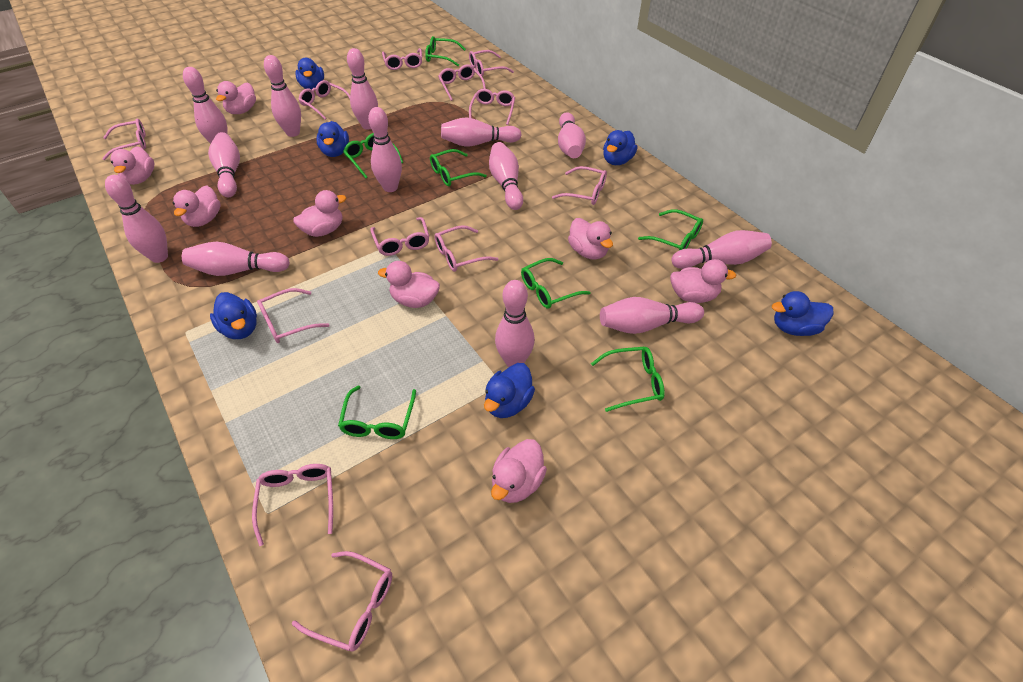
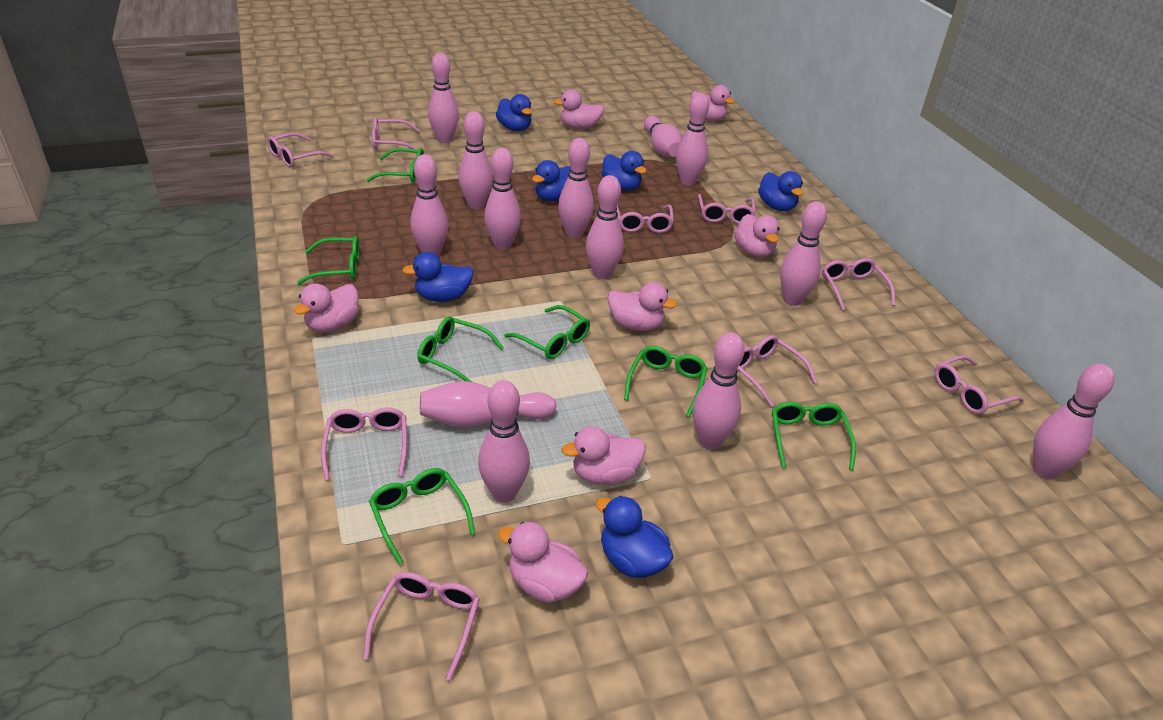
pink duck: [111,146,154,185] [173,185,221,227] [216,81,256,114] [293,190,346,237] [378,261,440,308] [491,439,547,503] [568,218,613,260] [670,259,736,303] = 8 -> [294,283,359,332] [498,522,588,603] [553,89,604,129] [562,426,646,485] [608,282,677,331] [691,85,735,121] [734,214,780,257] = 7
pink glasses: [102,119,146,160] [252,464,333,546] [257,288,329,343] [292,551,392,651] [298,80,350,119] [370,217,429,256] [382,48,422,70] [434,225,498,272] [438,64,486,101] [469,50,514,77] [469,89,515,125] [552,166,607,205] = 12 -> [267,133,334,167] [321,407,407,481] [363,572,480,681] [372,117,420,150] [616,204,674,233] [698,194,756,224] [737,335,817,407] [822,258,895,311] [935,355,1024,414] = 9

